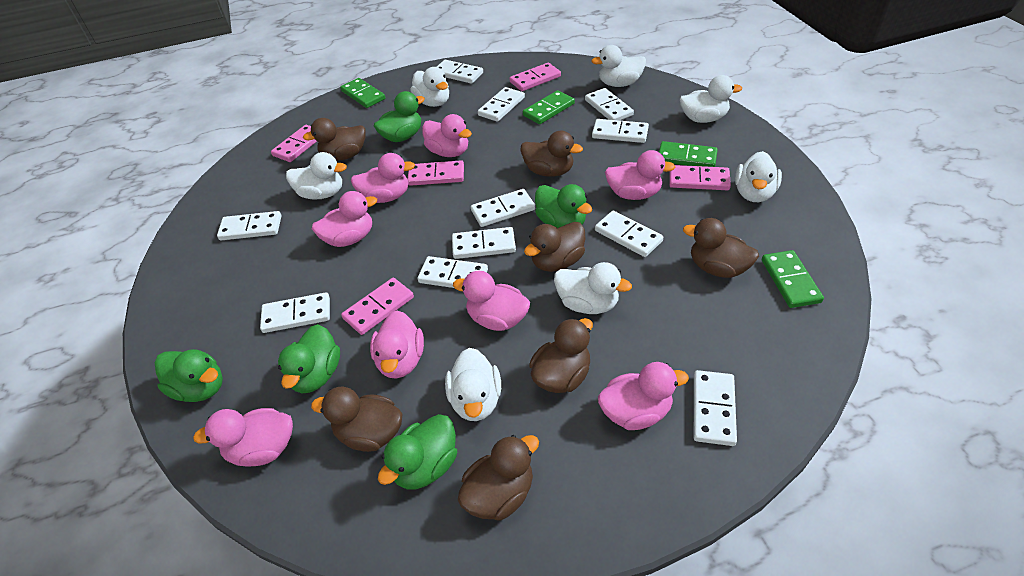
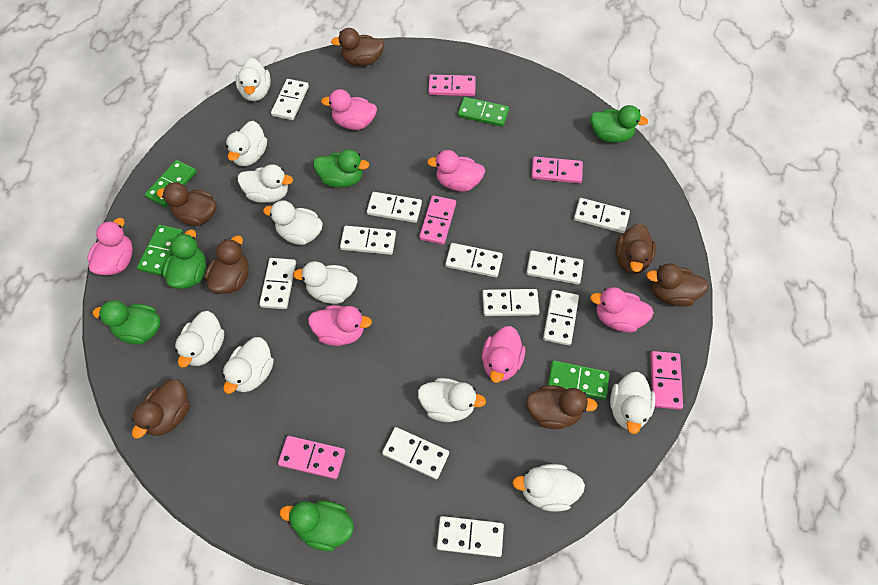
pink duck: [193,408,293,467] [312,191,377,247] [351,153,415,203] [370,310,424,379] [422,114,472,157] [453,271,530,331] [598,362,689,430] [605,150,675,200] = 8 -> [87,218,133,275] [308,305,372,346] [321,89,377,130] [427,150,485,192] [482,326,525,383] [590,287,654,333] = 6
white duck: [286,152,347,200] [410,67,449,107] [445,348,501,421] [554,262,632,314] [591,45,646,87] [680,75,742,123] [735,151,782,202] = 7 -> [175,311,224,368] [223,337,274,394] [226,121,267,166] [235,58,271,101] [238,164,293,203] [263,200,323,245] [293,261,358,304] [418,378,486,422] [512,464,585,512] [610,371,655,434] = 10

